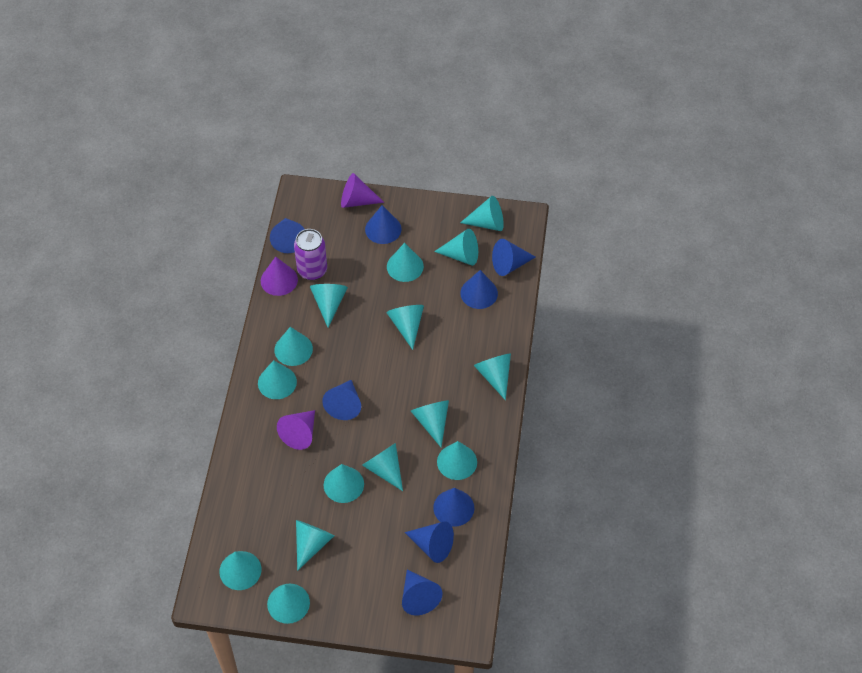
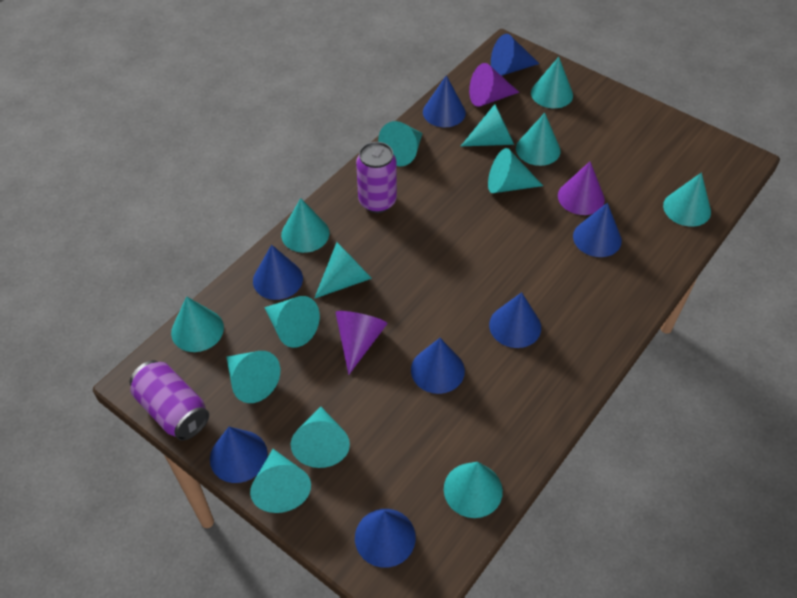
purple can: [294,229,327,281] = 1 -> [130,360,209,441] [356,142,397,213] = 2
turquoise cone: [219,551,261,590] [258,360,297,399] [267,584,310,624] [274,327,313,366] [296,520,334,571] [310,284,348,327] [324,464,364,503] [362,443,403,491] [386,305,424,350] [387,243,424,282] [411,400,449,447] [434,229,478,266] [437,441,477,480] [460,196,504,231] [474,354,511,400] = 15 -> [171,296,224,352] [226,351,280,403] [250,449,311,513] [264,296,320,348] [281,198,329,253] [291,407,350,468] [314,242,372,299] [378,121,422,166] [444,462,503,518] [461,104,514,146] [488,148,543,193] [516,113,560,166] [531,57,573,108] [663,172,711,227] = 14

